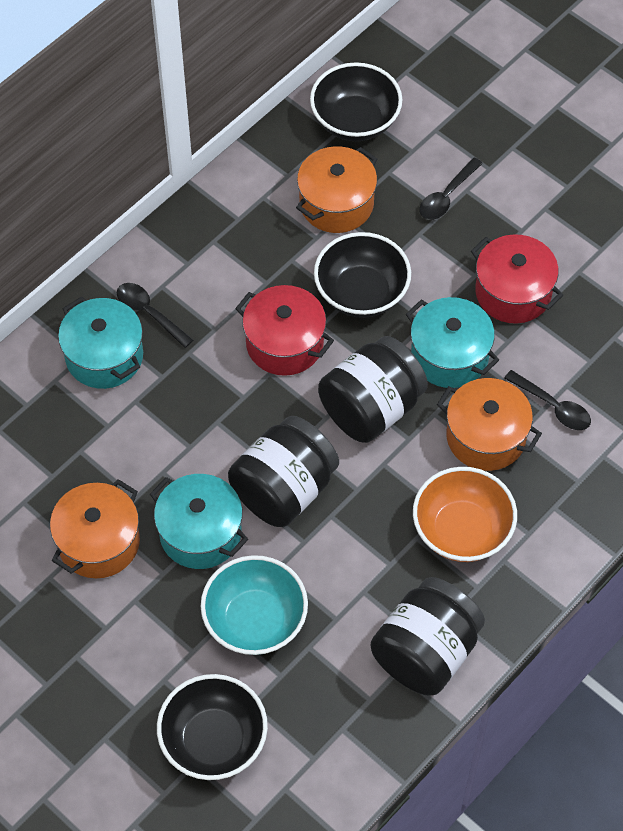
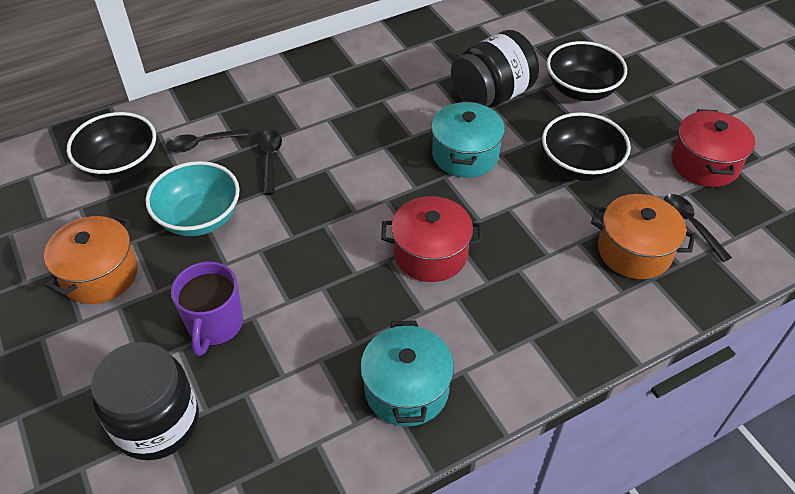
black jar: [228,416,339,527] [318,336,428,443] [371,577,485,696] = 3 -> [91,342,199,460] [451,30,539,108] = 2
orange bowl: [413,467,517,562] = 1 -> none = 0
orange pot: [50,479,140,578] [296,146,377,233] [437,378,542,471] = 3 -> [44,214,138,304] [591,194,696,279] = 2
purple mug: none = 0 -> [171,262,243,356] = 1
turquoise pot: [58,297,143,389] [150,474,248,569] [406,297,499,388] = 3 -> [360,320,454,426] [431,101,505,178] = 2

